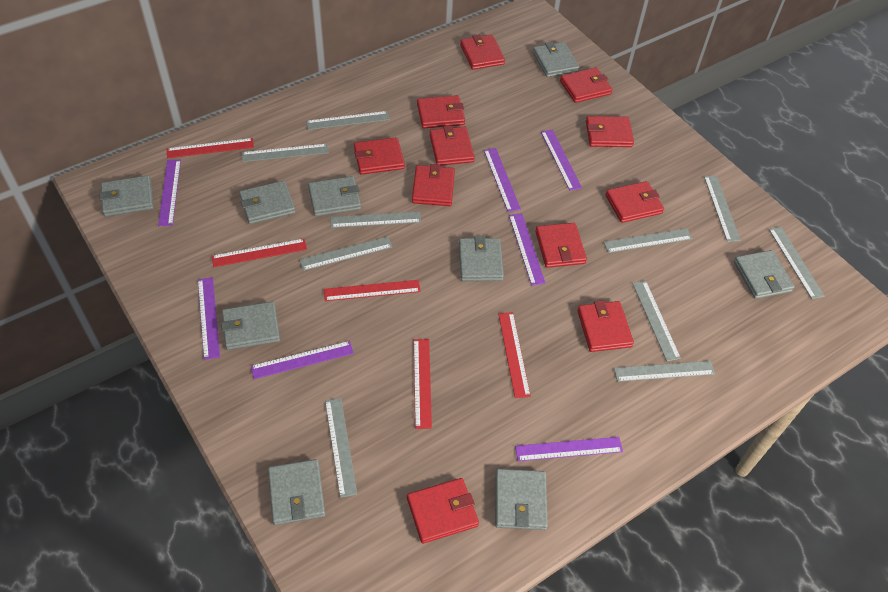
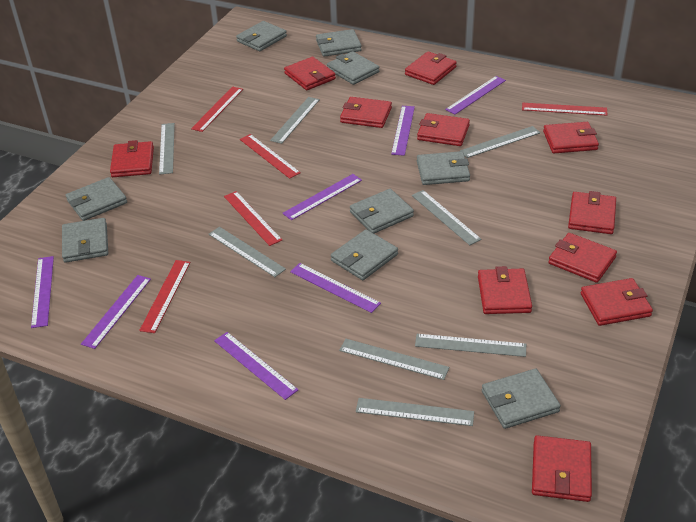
grey ruler: [242,144,329,162] [299,237,392,271] [306,111,390,130] [325,398,357,498] [330,212,421,228] [604,228,693,253] [614,361,715,382] [632,281,681,361] [704,176,741,242] [769,227,825,299] = 10 -> [159,123,175,175] [209,227,286,277] [270,97,320,144] [339,339,449,380] [356,398,474,426] [412,190,481,245] [415,334,526,357] [460,126,540,158] = 8

